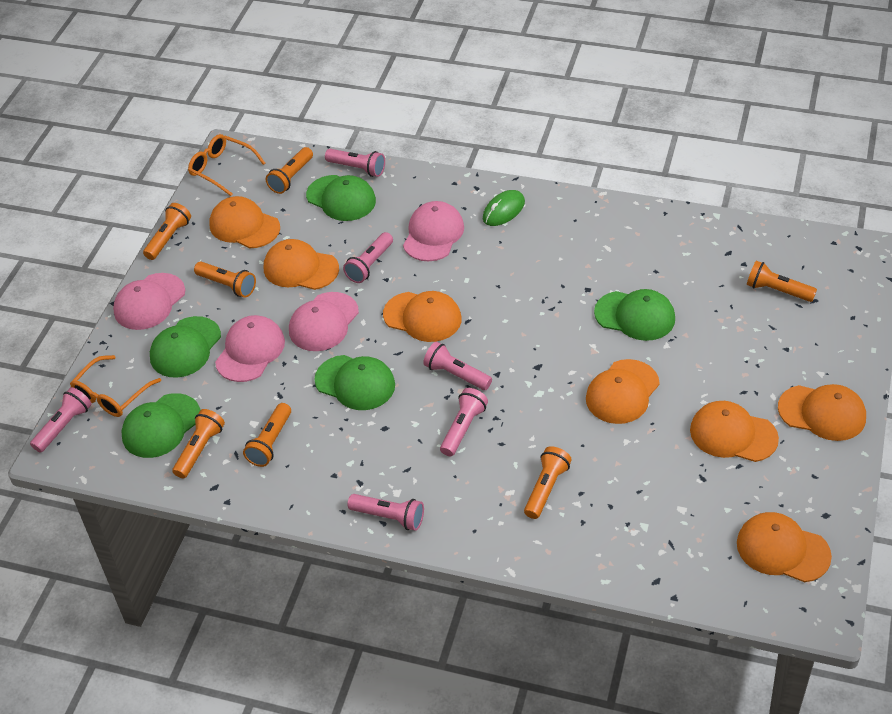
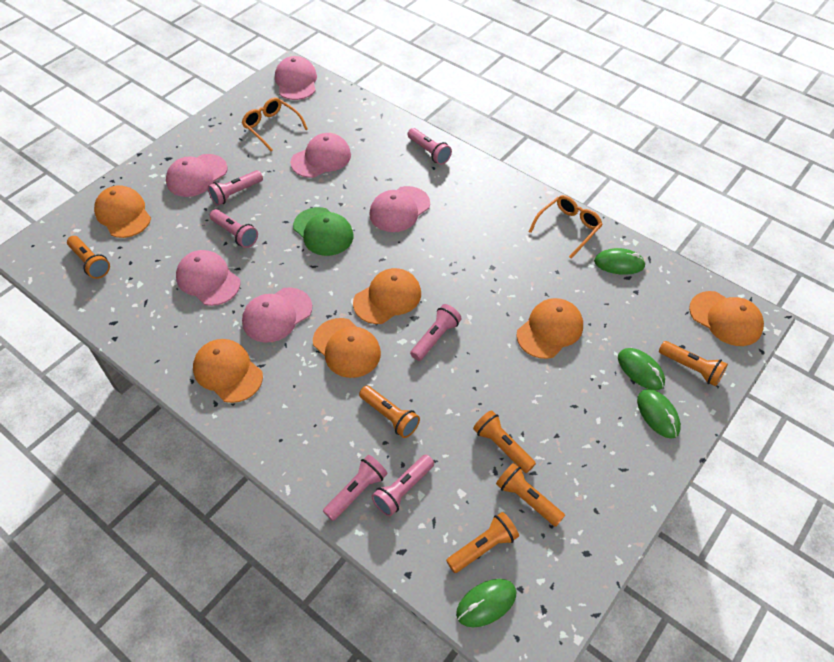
green cap: [121,393,200,458] [150,316,221,378] [306,175,376,221] [314,355,395,410] [594,289,675,341] = 5 -> [293,207,353,256] = 1
green mouse: [483,190,525,226] = 1 -> [456,579,516,627] [594,248,646,275] [618,348,665,390] [637,389,681,439] = 4
orange cap: [209,196,280,248] [264,239,339,290] [383,291,462,342] [586,359,660,424] [690,401,779,462] [737,512,832,582] [778,384,866,441] = 7 -> [94,185,151,238] [193,339,263,403] [313,318,381,378] [353,268,421,324] [516,298,583,359] [689,291,764,346] = 6
orange flashlight: [143,203,191,260] [172,409,225,478] [194,262,256,298] [243,403,291,467] [266,147,313,194] [524,446,572,519] [747,261,817,302] = 7 -> [67,236,110,279] [359,386,420,438] [446,512,519,573] [473,410,536,473] [496,463,565,527] [659,341,728,387] = 6
pink cap: [113,273,185,330] [215,315,285,382] [289,292,359,351] [403,201,464,261] = 4 -> [166,154,228,197] [176,250,240,306] [242,288,312,343] [275,56,317,100] [290,133,351,178] [369,186,430,232] = 6

